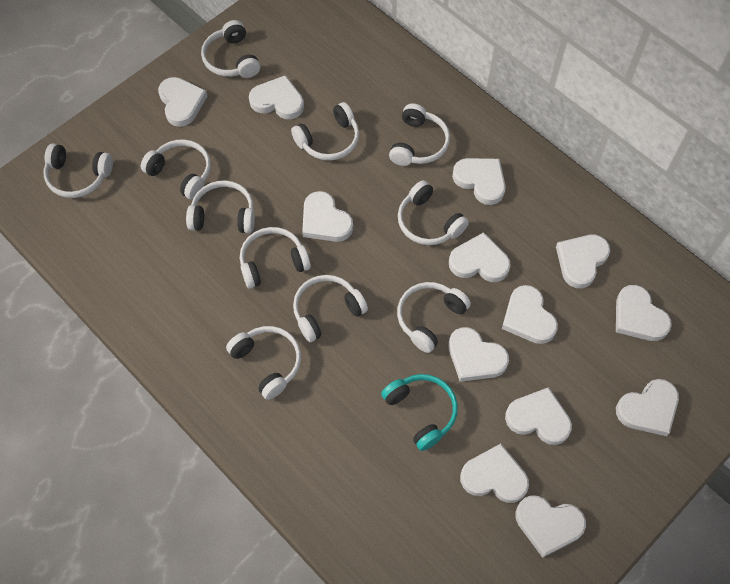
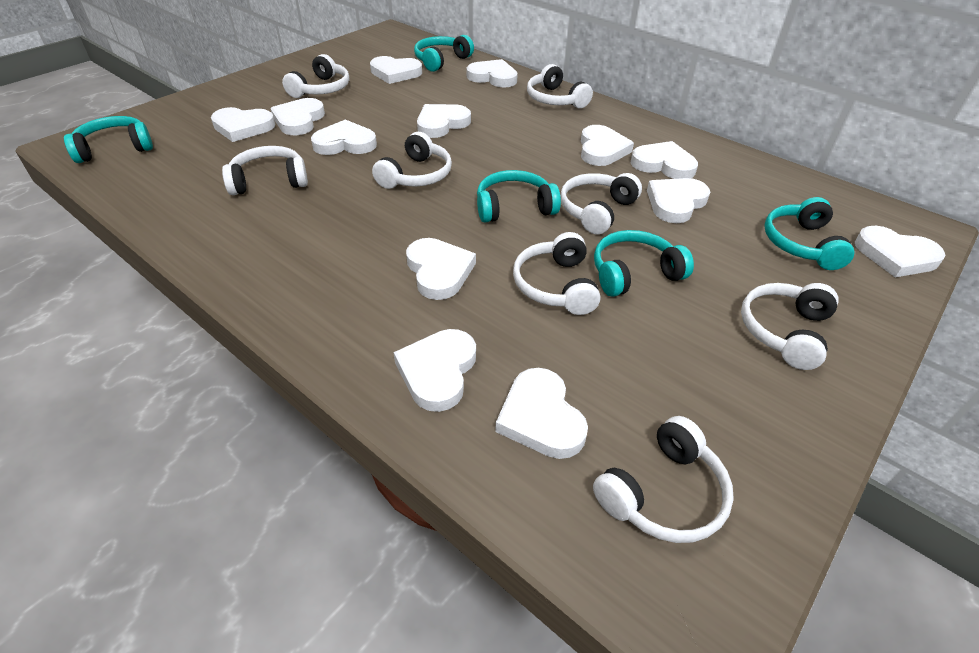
turquoise headphones: [381,374,458,451] = 1 -> [64,116,153,163] [414,35,474,72] [477,170,561,222] [594,230,694,297] [764,197,854,270] = 5
white headphones: [43,143,113,198] [141,139,211,200] [186,180,255,233] [201,20,260,78] [226,326,301,400] [240,227,311,289] [291,102,359,161] [293,275,368,342] [389,104,450,166] [397,282,471,353] [398,180,469,245] = 11 -> [222,146,308,195] [282,54,349,98] [372,132,452,189] [513,232,600,315] [527,64,593,108] [560,173,642,234] [593,416,734,543] [741,283,839,370] = 8

